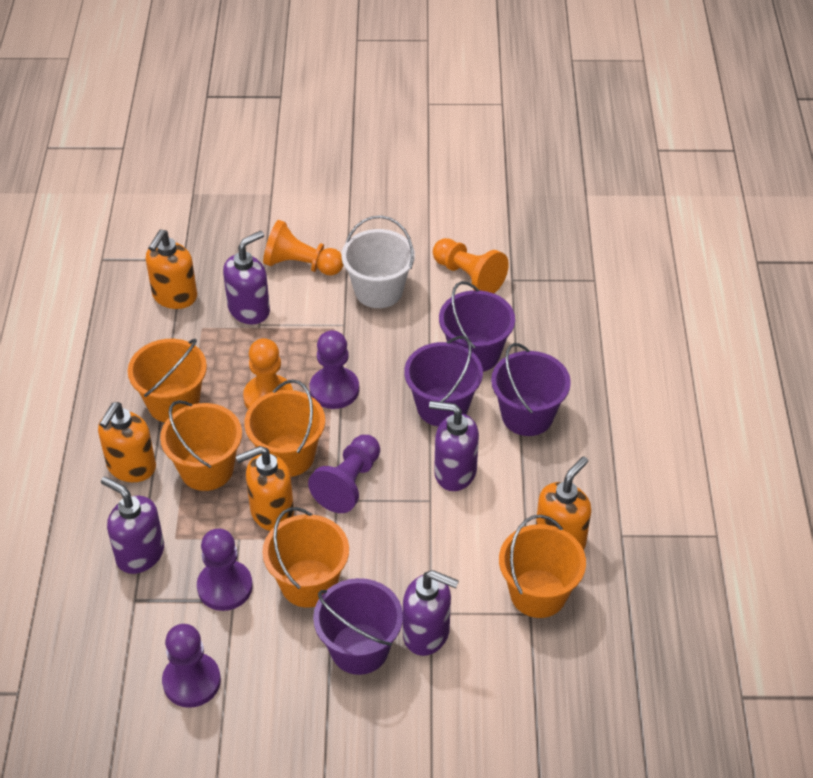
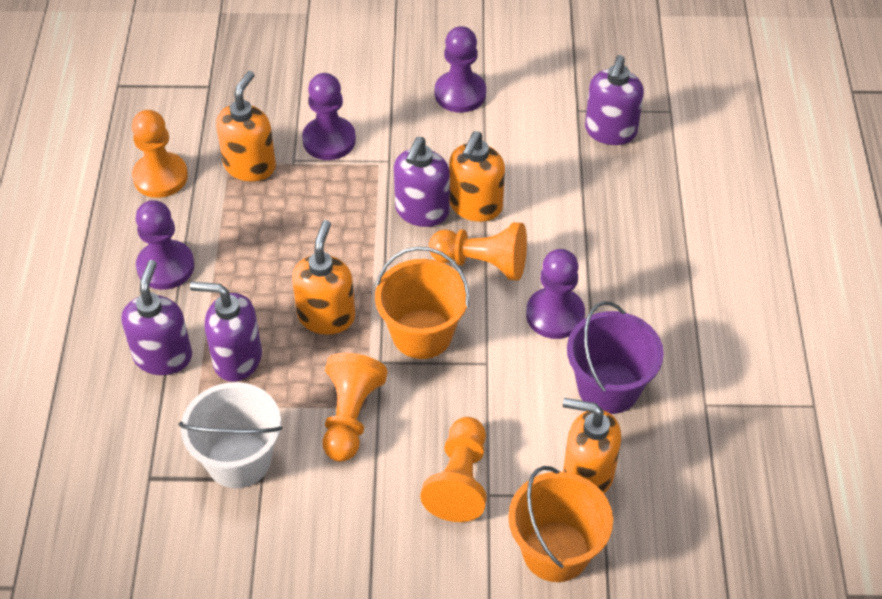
orange bucket: [128,339,207,423] [160,400,242,491] [244,380,325,477] [262,507,349,608] [499,515,586,618] = 5 -> [375,247,469,359] [508,466,613,582] = 2
orange pawn: [243,338,293,409] [263,220,343,276] [433,238,509,293] = 3 -> [132,110,188,198] [322,353,388,462] [420,417,487,522] [429,222,527,281] = 4
purple bucket: [313,578,403,675] [404,336,483,427] [439,281,515,372] [491,343,571,436] = 4 -> [567,301,664,414] = 1

